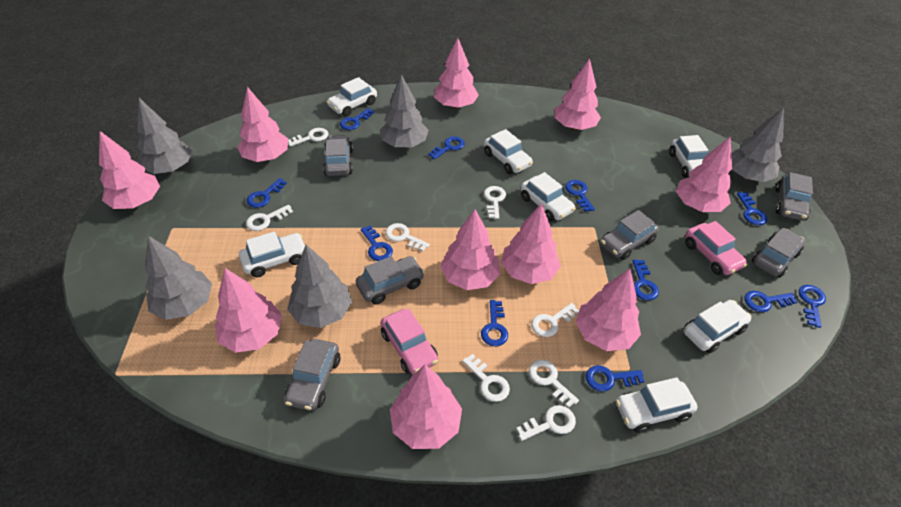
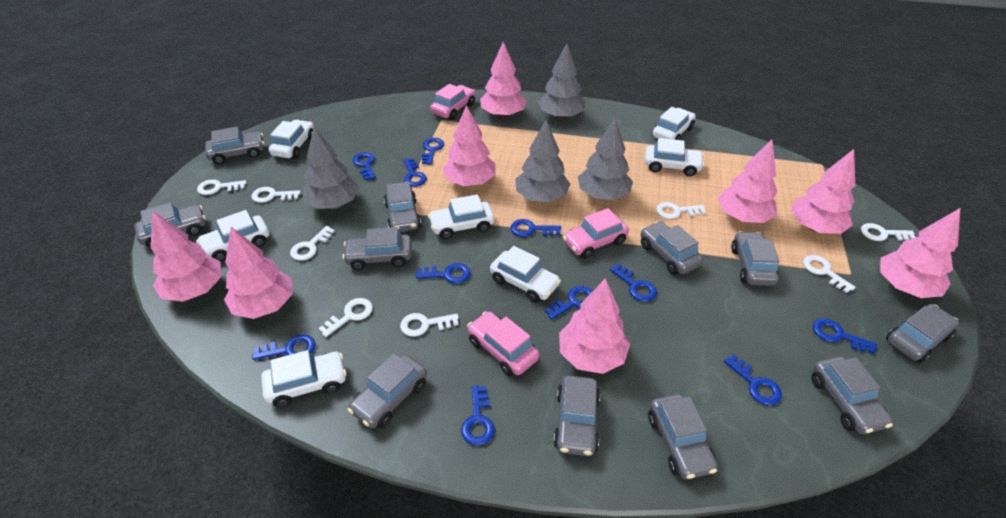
grey car: [284,339,340,411] [323,135,353,176] [356,256,425,305] [601,210,659,260] [752,228,805,278] [776,172,813,221] = 6 -> [134,202,206,248] [205,127,264,164] [342,227,412,270] [347,353,427,428] [384,182,421,232] [553,375,600,456] [641,221,703,275] [648,394,718,480] [731,231,780,286] [812,356,893,434] [886,304,959,363] = 11
grey tree: [137,98,192,174] [145,236,212,320] [287,245,352,328] [380,75,428,148] [731,108,784,182] = 5 -> [303,127,359,209] [515,120,570,202] [538,43,585,119] [578,118,633,200] = 4
pink car: [381,309,438,375] [685,221,748,275] = 2 -> [430,84,475,120] [467,311,539,376] [563,208,629,259] = 3
pink tree: [99,131,160,209] [215,268,282,353] [237,87,288,162] [390,365,462,449] [434,38,479,108] [440,209,500,290] [501,203,561,284] [555,58,601,130] [576,269,641,351] [676,137,732,212] = 10 -> [151,211,222,302] [224,227,293,319] [442,105,495,186] [480,42,527,118] [559,278,630,374] [718,139,778,223] [791,149,855,234] [880,208,960,298] = 8

